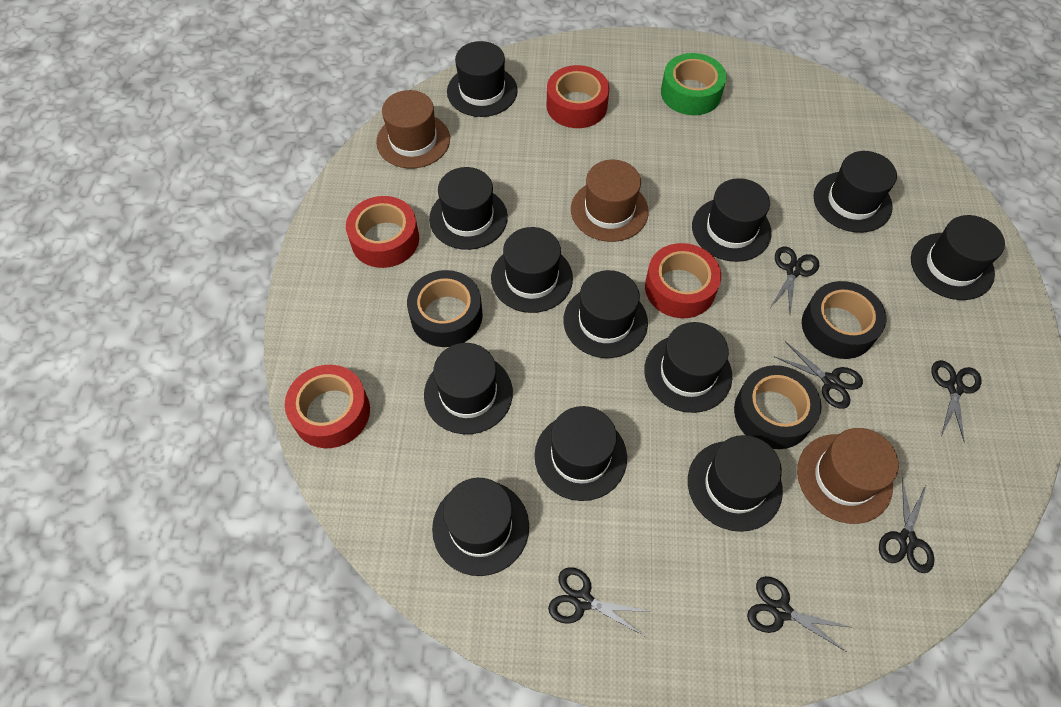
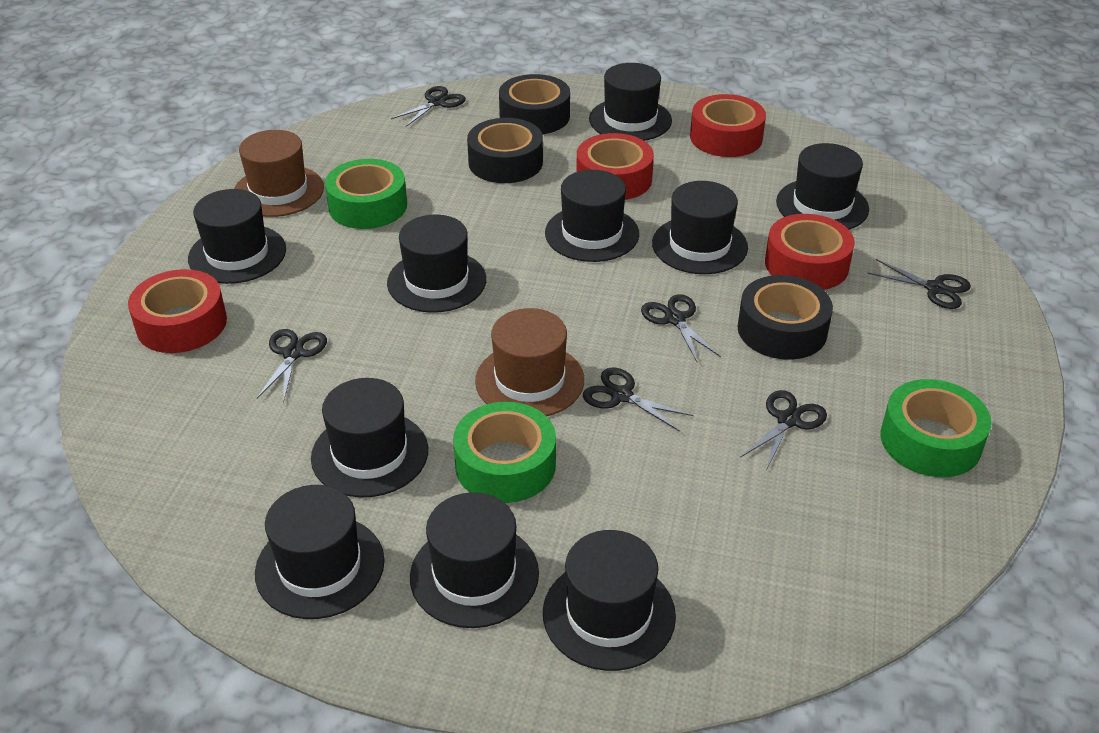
black hat: [424,343,513,434] [429,167,508,250] [432,478,529,576] [447,41,518,117] [491,227,573,313] [534,406,627,501] [563,270,648,358] [644,322,732,413] [688,435,783,532] [692,178,772,262] [814,151,897,233] [911,215,1005,300] = 12 -> [188,189,286,284] [255,485,384,619] [311,378,428,498] [387,215,486,313] [410,492,539,628] [543,530,676,671] [545,170,639,262] [589,63,672,141] [652,181,748,274] [776,143,869,230] = 10
brown hat: [376,90,450,169] [571,160,649,242] [797,428,899,524] = 3 -> [234,130,324,217] [475,308,584,416] = 2
green tape: [661,53,727,115] = 1 -> [325,159,407,229] [453,402,556,503] [881,379,991,477] = 3

